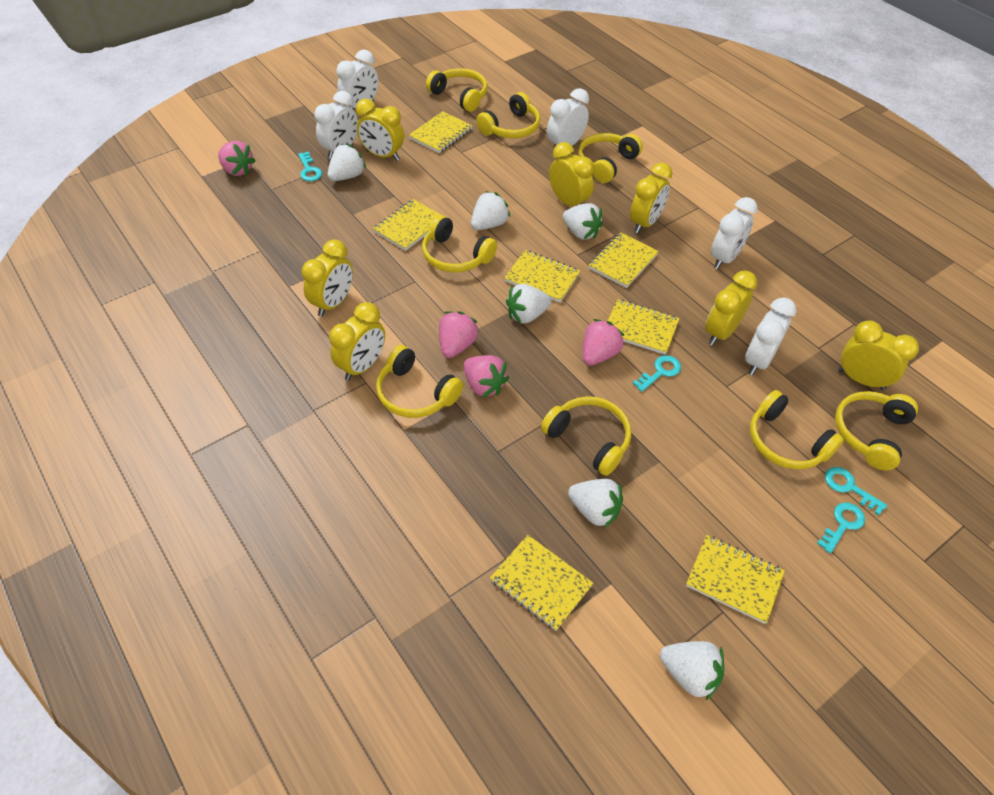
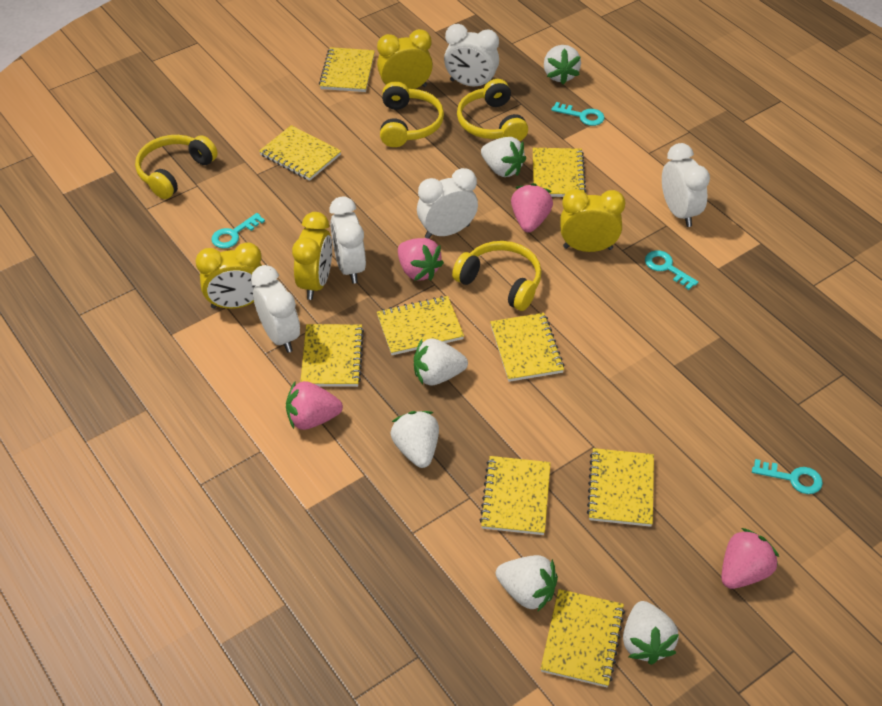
yellow clock: [301,239,353,317] [329,302,385,381] [356,99,404,161] [549,142,594,206] [630,162,673,234] [705,270,757,345] [838,320,919,390] = 7 -> [195,242,262,309] [292,212,332,300] [377,29,433,89] [560,189,625,252] = 4
yellow headphones: [376,345,463,418] [422,215,497,273] [426,68,487,112] [476,92,540,138] [541,396,631,476] [578,133,643,183] [750,390,844,469] [835,391,918,471] = 8 -> [135,135,218,199] [380,81,444,147] [452,241,542,311] [457,79,528,141] = 4
yellow notebook: [373,199,441,251] [409,111,473,153] [490,535,593,631] [504,250,580,303] [589,233,659,288] [608,299,680,355] [686,535,785,624] = 7 -> [259,125,341,181] [300,324,364,387] [319,47,375,92] [377,296,464,355] [479,456,551,535] [490,313,564,382] [533,148,586,197] [541,589,625,687] [587,448,654,527] = 9

